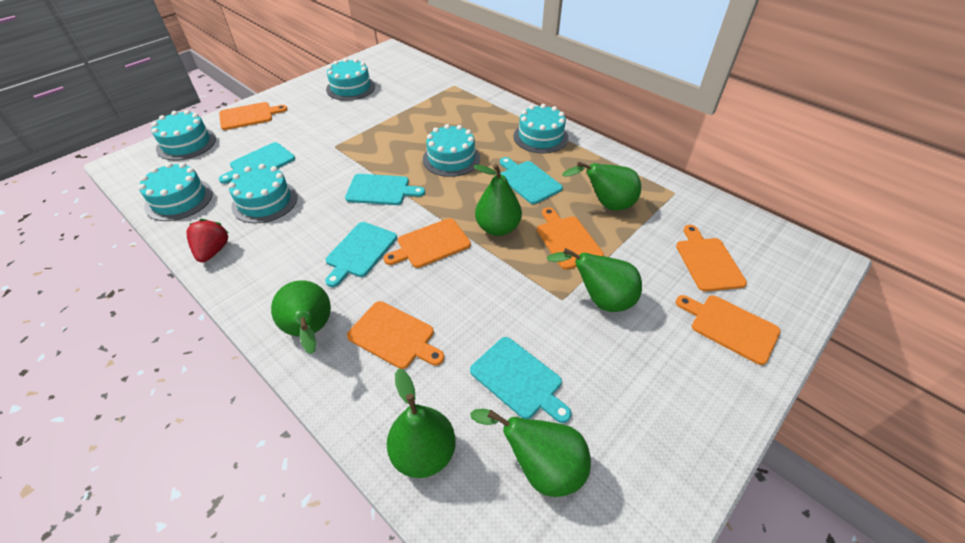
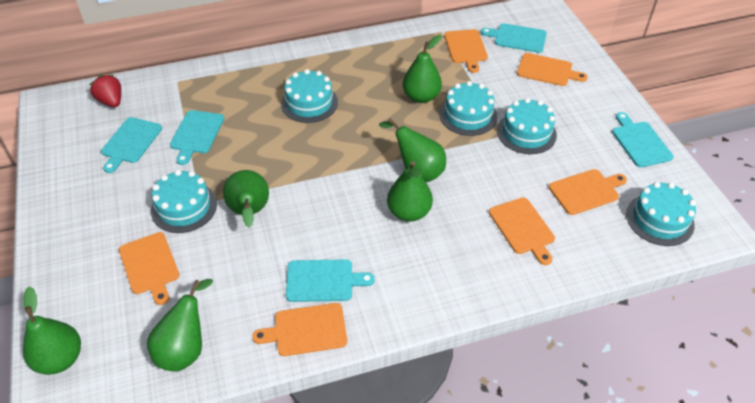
turquoise cake: [138,163,213,221] [151,110,216,161] [228,164,298,223] [326,58,375,101] [423,124,480,177] [514,104,568,153] = 6 -> [151,170,217,233] [281,69,338,123] [439,81,497,136] [497,98,557,154] [626,182,696,246] = 5

